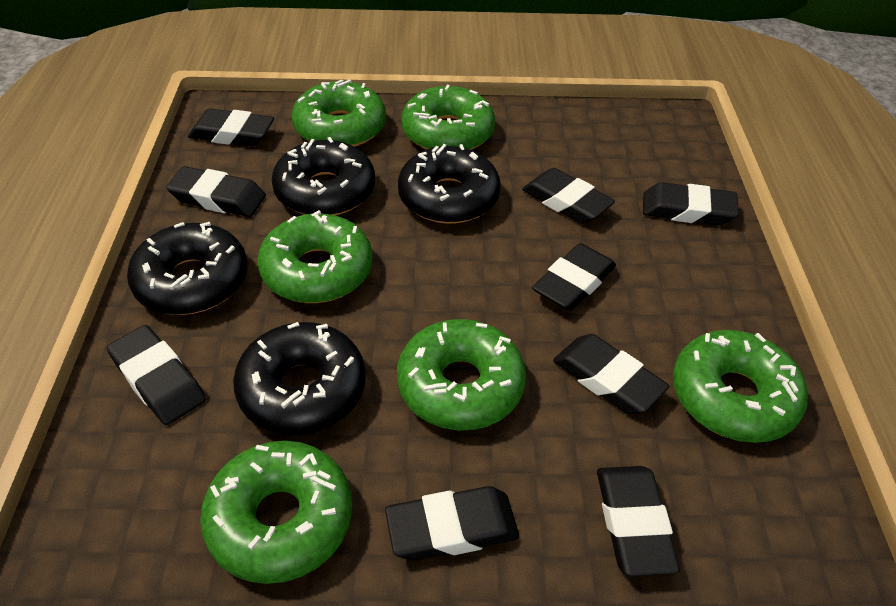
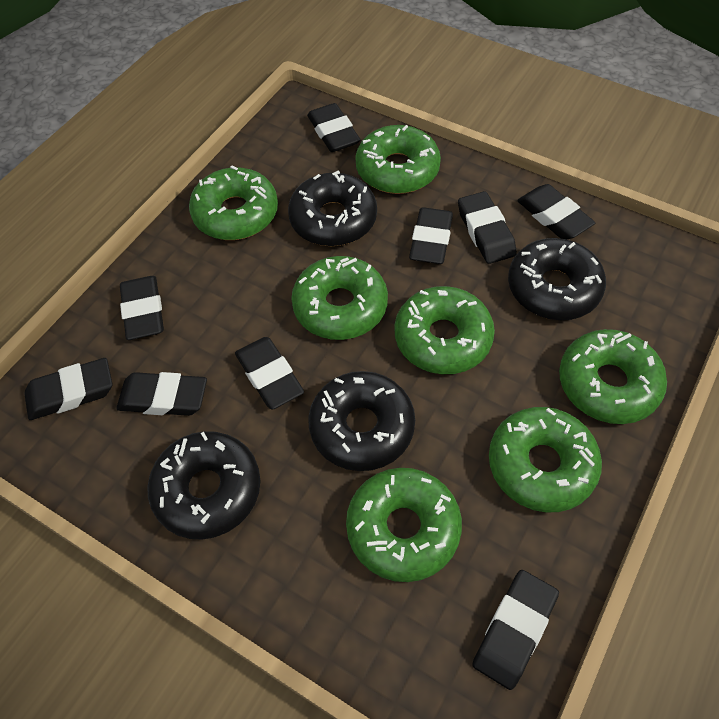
green donut: [200,441,352,584] [257,210,373,303] [292,79,386,147] [397,319,526,430] [401,85,495,150] [673,330,808,443] = 6 -> [189,166,278,240] [291,256,388,340] [346,468,462,582] [355,125,441,194] [394,286,495,374] [489,407,602,512] [559,329,667,424] = 7

